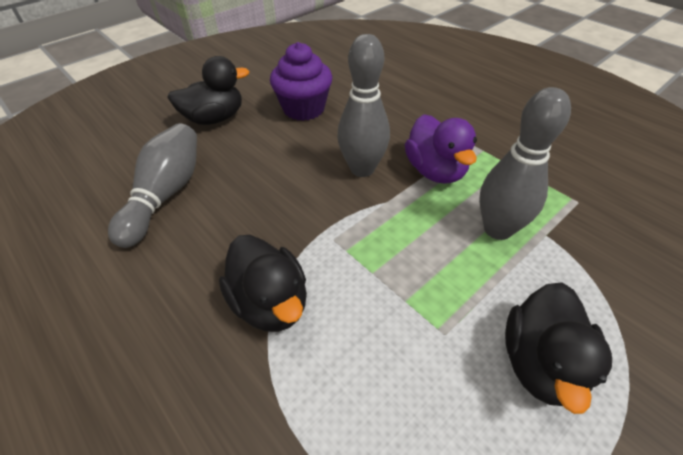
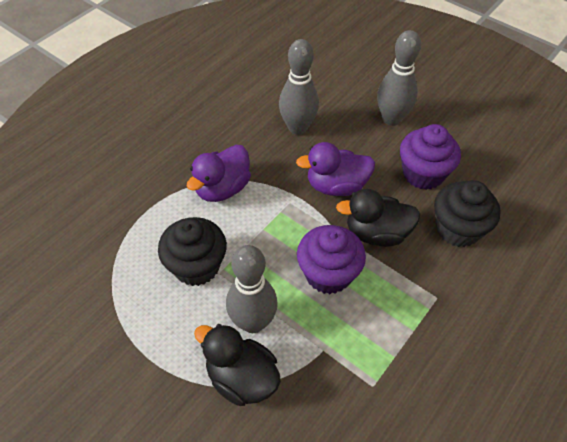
black cupcake: none = 0 -> [158,217,227,286] [434,180,501,247] = 2
black duck: [167,56,249,125] [219,235,307,332] [505,282,612,414] = 3 -> [194,324,281,406] [336,188,421,247] = 2
purple cupcake: [270,42,332,121] = 1 -> [297,225,366,294] [400,124,461,190] = 2
purple duck: [405,114,477,184] = 1 -> [187,145,251,202] [296,142,375,196] = 2

